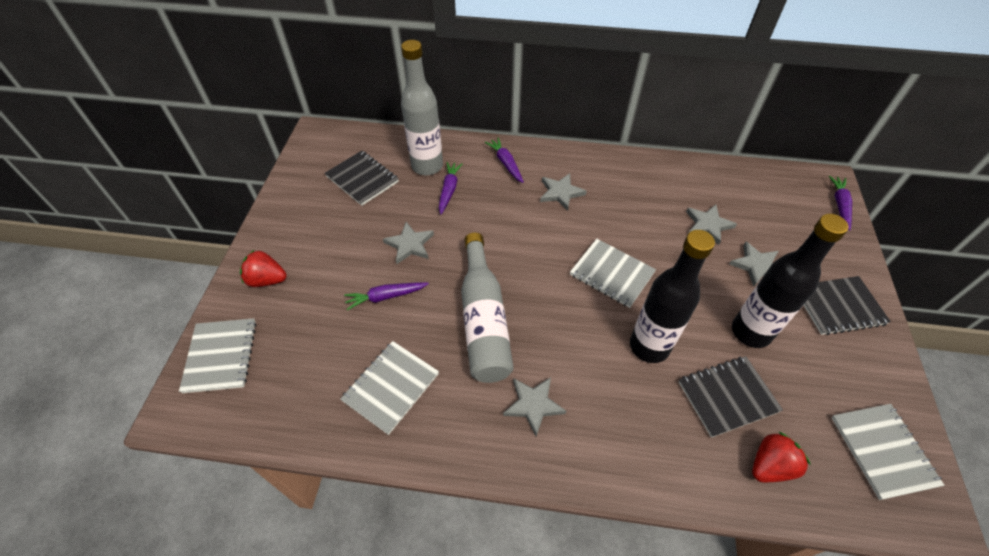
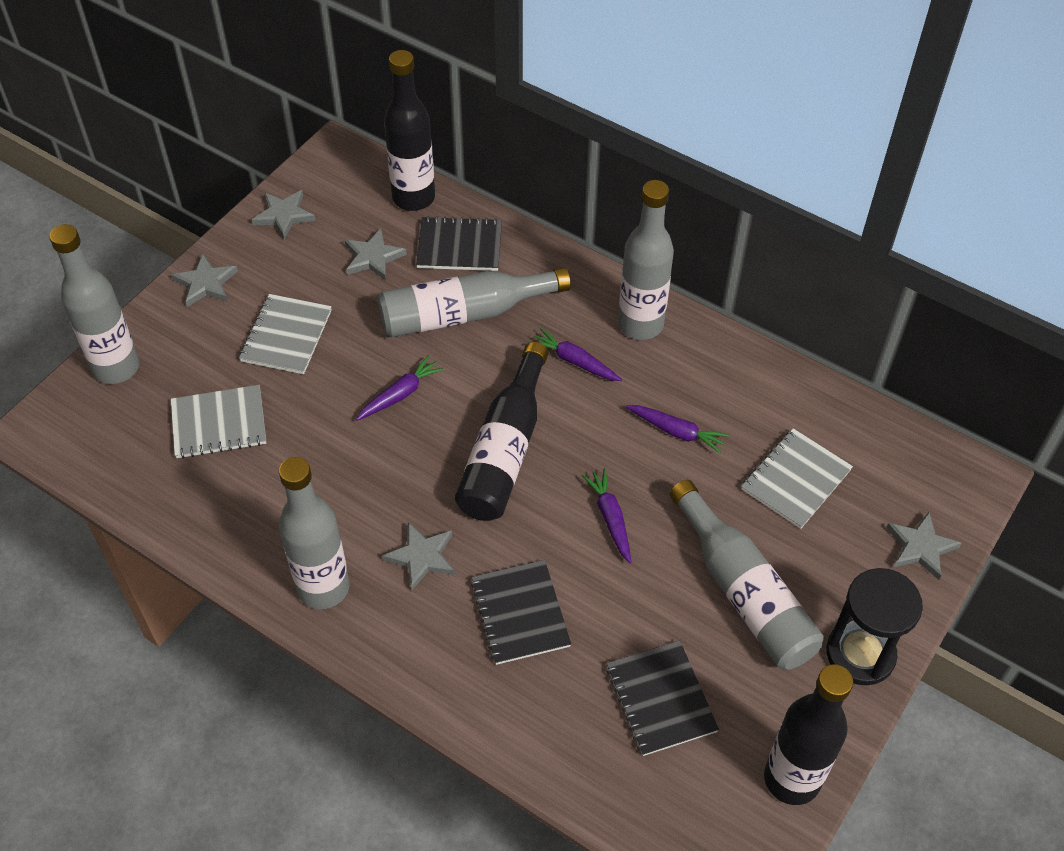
black bottle: [630,230,715,363] [732,214,849,348] = 2 -> [384,50,435,211] [455,342,548,521] [764,664,853,805] = 3
black hourglass: none = 0 -> [826,568,923,685] = 1
grey bottle: [401,40,443,176] [461,233,514,383] = 2 -> [49,224,139,384] [279,457,350,609] [378,267,571,338] [618,180,674,340] [670,480,824,670] = 5
grey notebook: [179,318,256,393] [340,341,439,435] [570,239,656,308] [832,404,945,500] = 4 -> [171,385,266,459] [239,294,332,374] [741,428,853,529] = 3
red strawberry: [240,249,287,287] [752,431,811,482] = 2 -> none = 0

